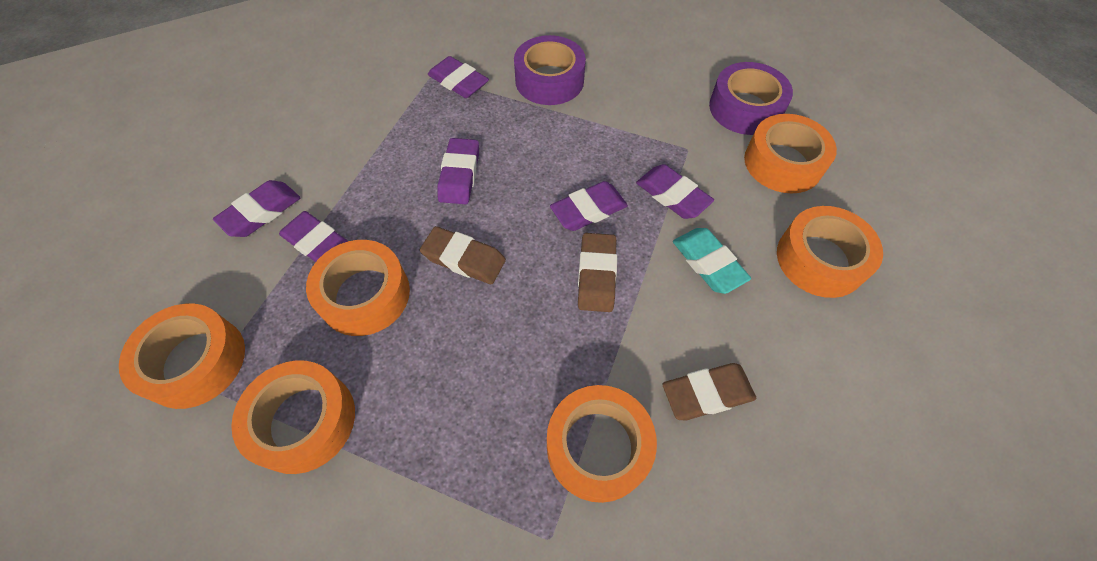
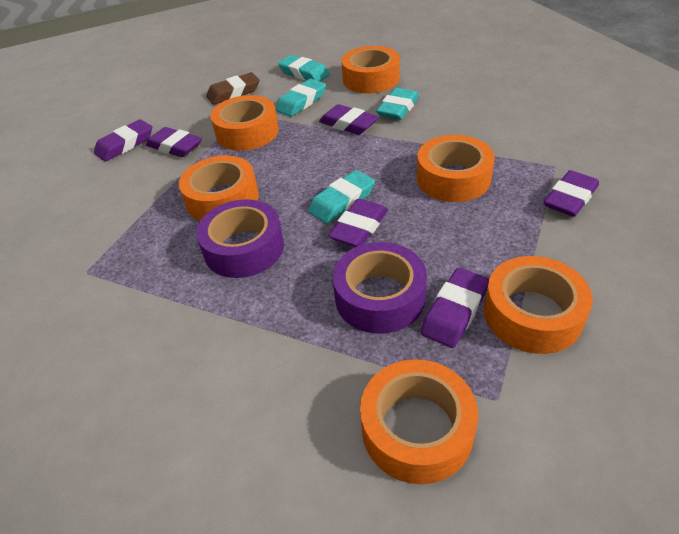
brown eraser: [420,226,506,284] [578,233,617,312] [663,363,756,420] = 3 -> [206,72,260,105] = 1
turquoise eraser: [673,228,751,294] = 1 -> [276,79,326,117] [278,55,330,82] [308,170,375,224] [376,88,419,120] = 4

